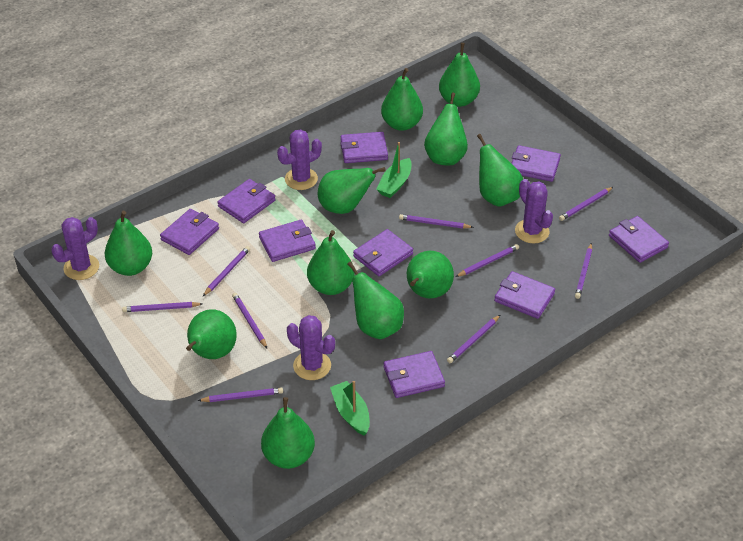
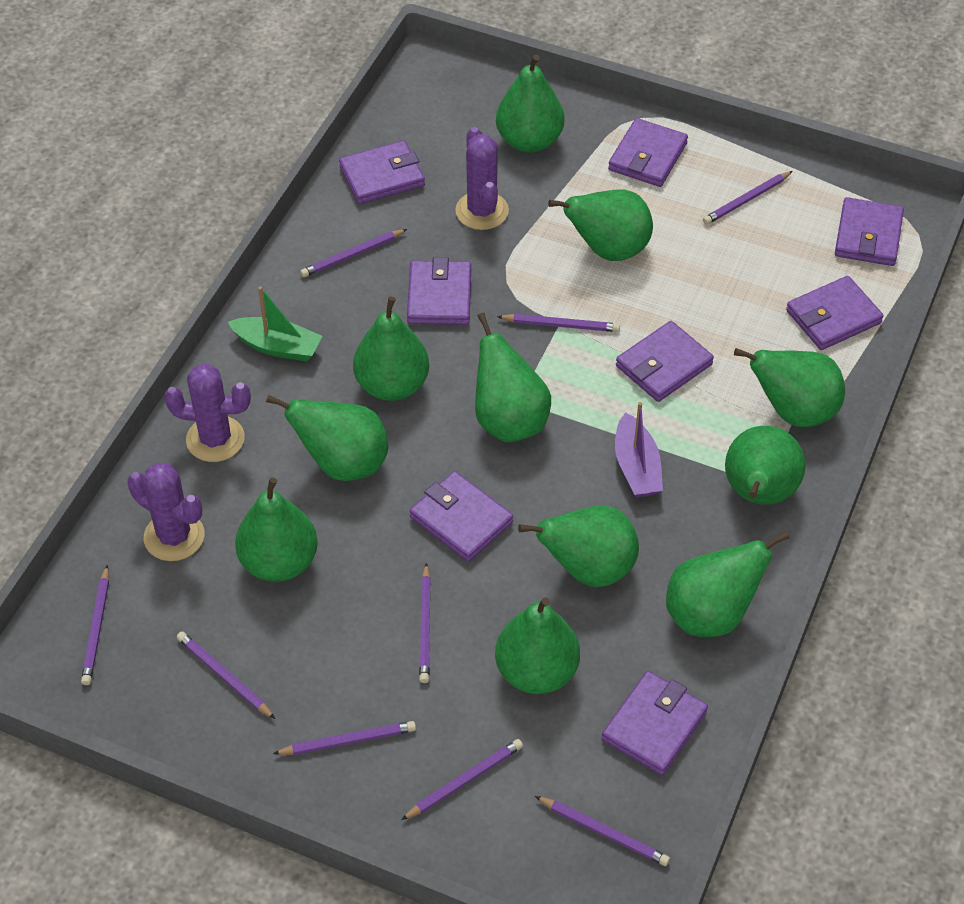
green boat: [330,381,370,435] [376,142,412,198] = 2 -> [228,286,322,362] = 1
purple boat: none = 0 -> [615,402,663,497] = 1
purple cactus: [51,217,99,280] [277,130,322,190] [287,315,335,380] [515,179,553,243] = 4 -> [128,462,204,561] [164,364,251,462] [455,127,509,230] = 3
purple wallet: [160,209,219,255] [217,179,276,223] [259,220,316,262] [341,132,388,163] [353,229,413,276] [384,351,445,398] [494,271,555,319] [511,145,561,182] [609,216,669,263] = 9 -> [339,141,425,204] [407,257,471,325] [410,471,513,562] [602,671,708,775] [608,118,688,187] [616,321,714,402] [786,276,884,350] [835,197,904,266] = 8

